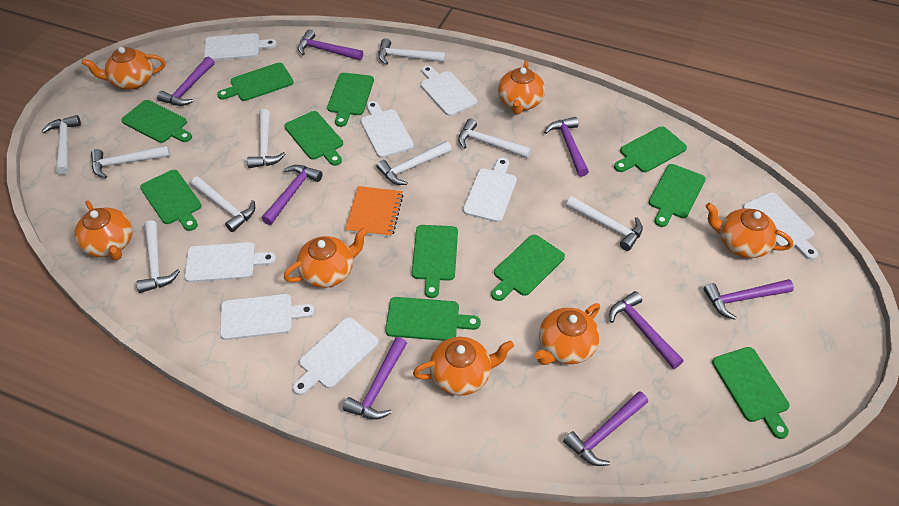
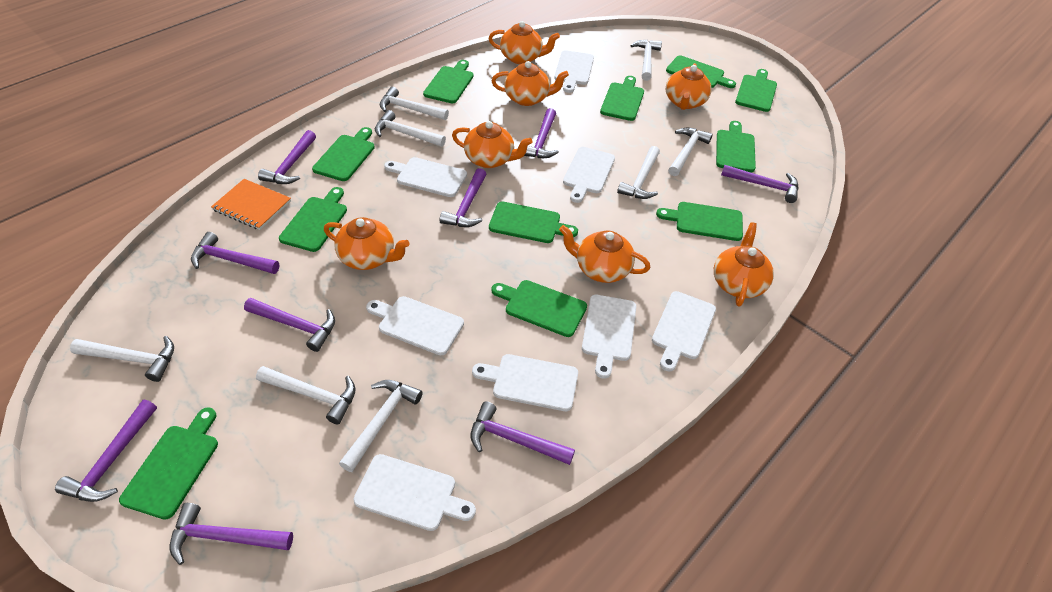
purple hammer: [157,57,215,106] [262,165,323,225] [298,30,363,60] [343,337,407,419] [544,117,589,177] [563,391,648,466] [609,291,683,369] [704,279,794,320] = 8 -> [55,400,157,502] [170,503,293,565] [191,232,279,274] [244,298,335,352] [258,130,316,184] [440,168,486,227] [471,401,575,465] [524,108,559,158] [721,165,799,203] = 9
white hammer: [42,115,81,175] [91,145,170,178] [136,220,180,293] [191,177,255,232] [247,109,285,168] [377,141,452,185] [378,38,446,65] [458,119,531,158] [566,196,643,251] = 9 -> [70,336,174,382] [256,366,356,425] [339,380,423,472] [375,110,446,147] [380,87,449,120] [617,146,660,199] [630,40,662,81] [668,128,713,176] = 8

